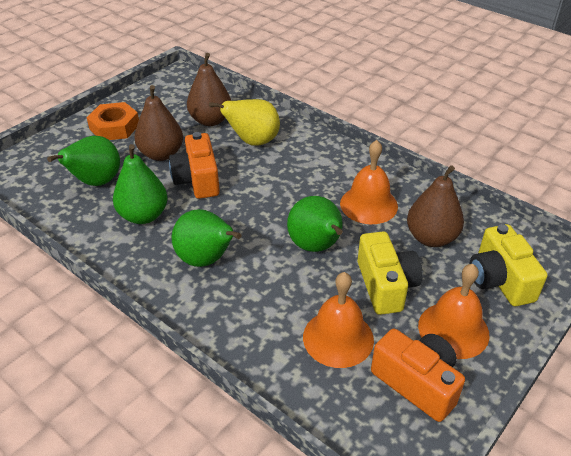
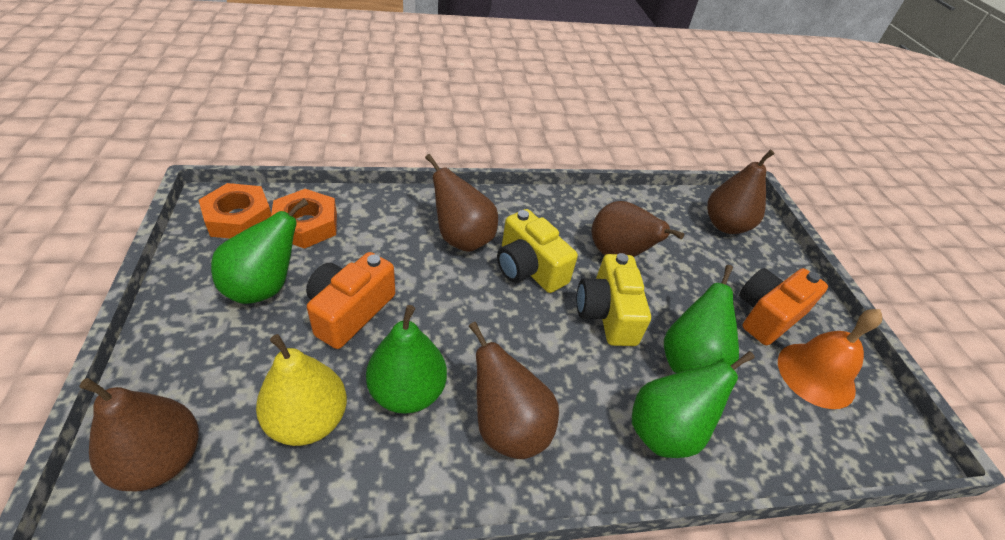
brown pear: [135,85,183,161] [187,53,231,126] [407,165,464,247] = 3 -> [79,378,199,491] [425,154,498,252] [468,322,559,459] [592,201,684,257] [707,150,775,234] = 5
orange bell: [303,272,374,368] [340,140,398,224] [418,264,490,359] = 3 -> [778,309,882,409] = 1
orange nut: [87,102,139,140] = 1 -> [199,183,271,238] [271,189,337,249] = 2

